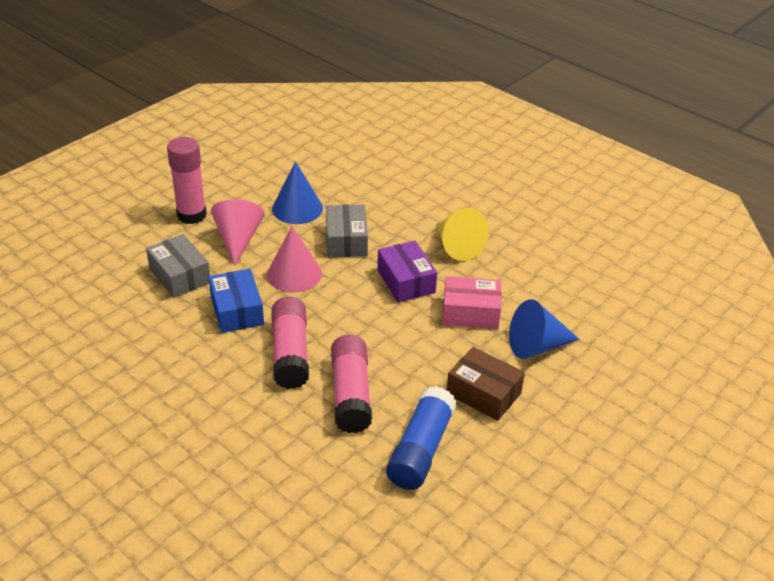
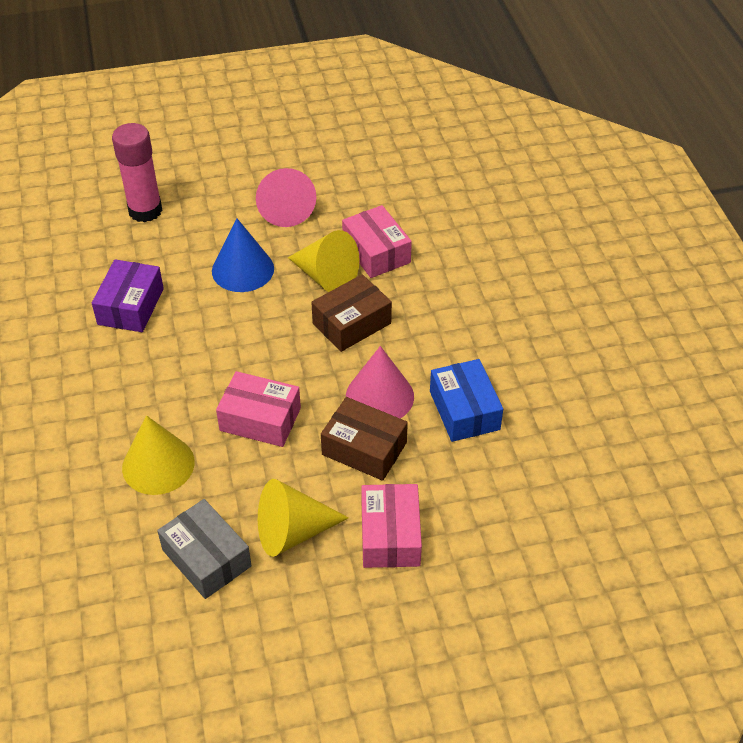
blue cone: [272,161,323,224] [509,299,580,359] = 2 -> [212,218,274,292] = 1
blue glue stick: [386,386,456,490] = 1 -> none = 0
brown box: [447,347,525,421] = 1 -> [311,274,392,352] [321,397,408,481] = 2
grey box: [146,234,210,298] [326,205,368,257] = 2 -> [157,499,252,599] = 1
pink box: [442,276,502,329] = 1 -> [216,371,301,447] [342,205,412,278] [361,484,422,568] = 3
pink glue stick: [167,137,207,224] [271,296,309,389] [331,334,372,433] = 3 -> [112,123,162,222] = 1
yellow cone: [436,208,489,261] = 1 -> [122,415,195,495] [258,479,349,557] [288,230,360,292] = 3

